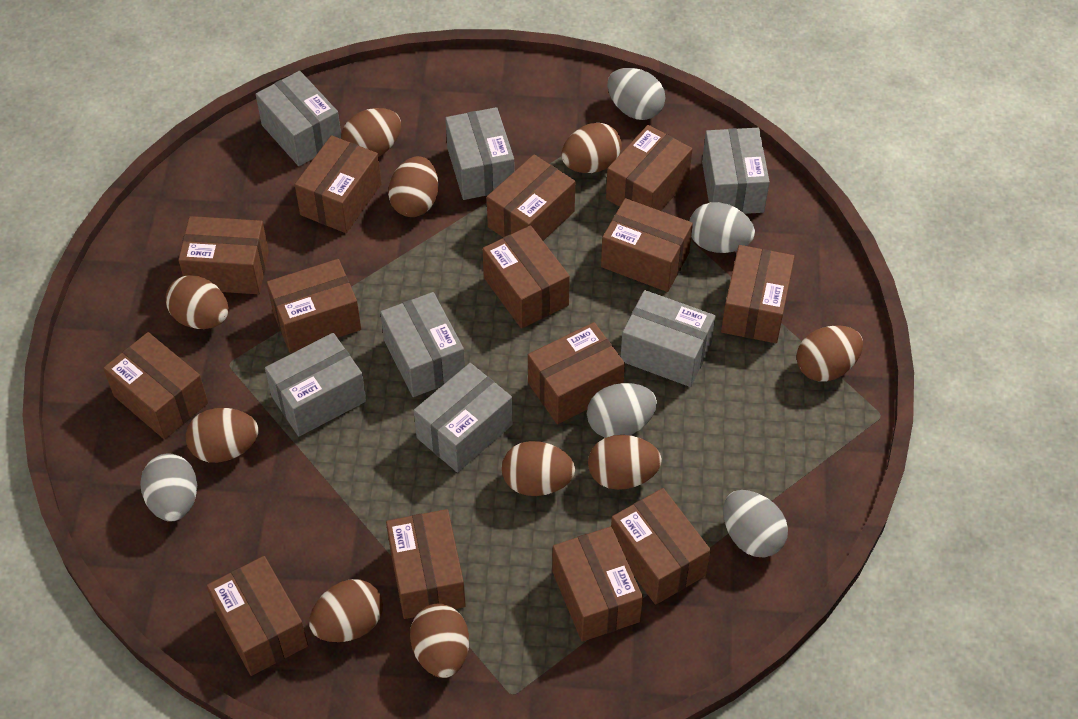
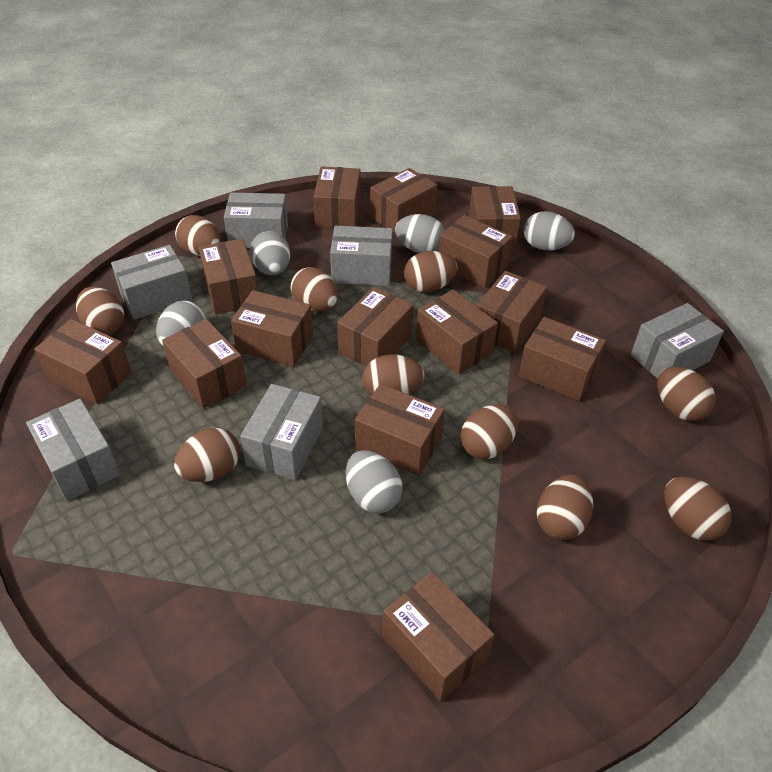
grey box: [256,71,341,166] [265,333,366,437] [380,292,465,397] [414,363,513,473] [445,107,515,200] [621,290,716,387] [702,128,770,214] = 7 -> [26,399,120,501] [111,245,192,320] [224,193,288,248] [240,384,323,480] [330,226,393,286] [631,303,724,379] = 6

